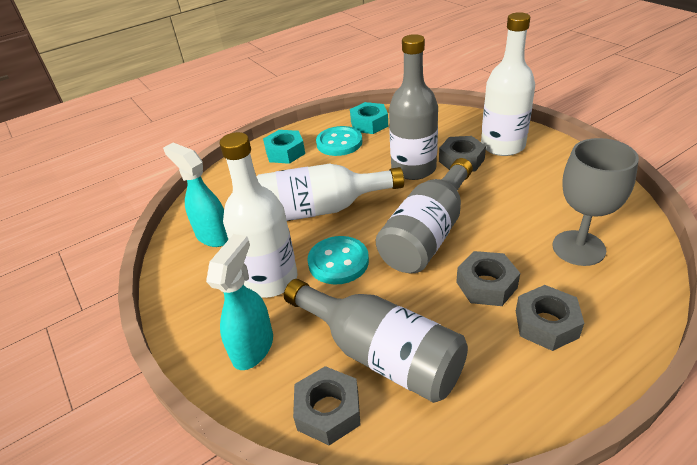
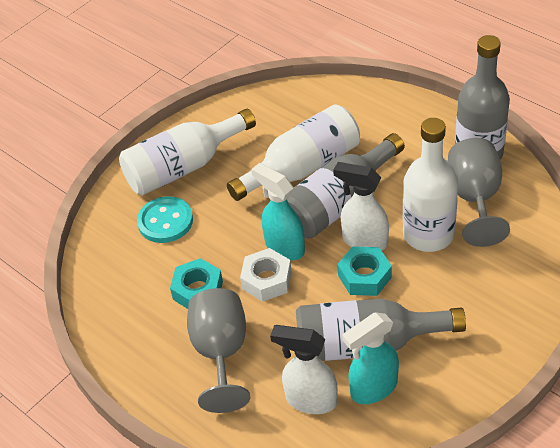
grey goblet: [553,138,639,266] = 1 -> [187,288,250,413] [448,138,510,247] = 2
grey nut: [293,366,360,445] [439,136,486,172] [456,251,520,306] [516,285,584,351] = 4 -> none = 0
turquoise button: [307,236,369,285] [316,126,362,156] = 2 -> [137,196,193,243] = 1
white nut: none = 0 -> [240,248,292,302] = 1
white spray bottle: none = 0 -> [270,325,338,414] [333,162,389,251] = 2

